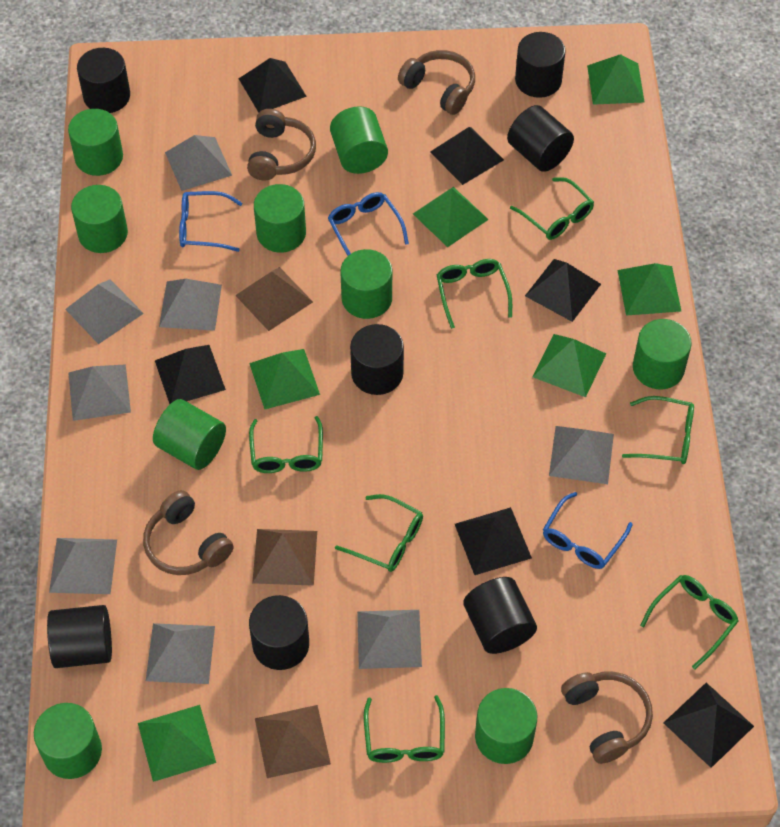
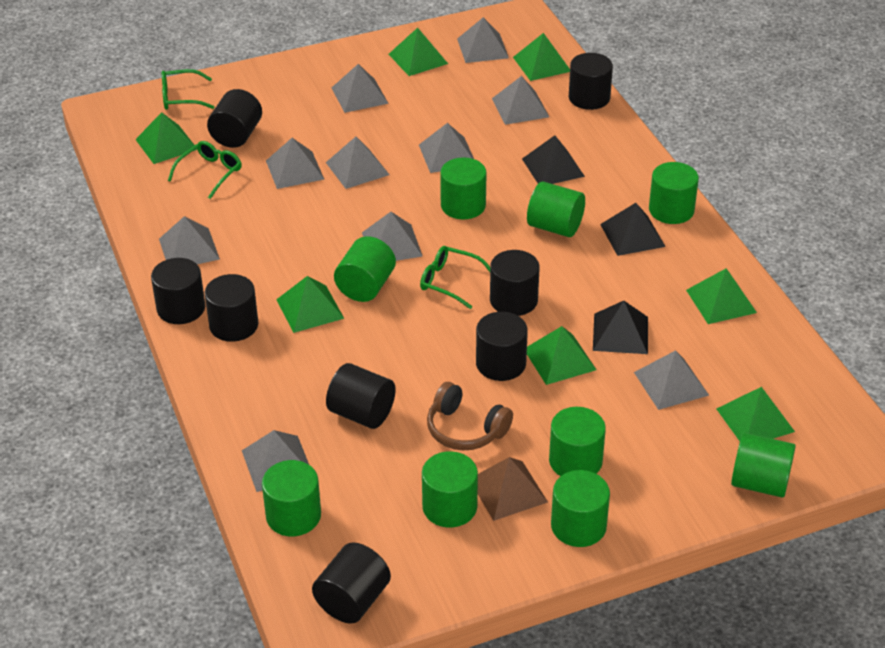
black cylinder: [47,605,112,668] [77,48,130,113] [249,595,309,670] [350,324,404,395] [463,577,537,654] [507,105,574,172] [515,32,566,98] = 7 -> [151,258,205,324] [204,274,258,342] [207,89,262,148] [312,542,391,624] [326,363,396,429] [476,312,528,381] [490,250,540,316] [569,53,613,110] = 8
black pyramid: [155,345,226,404] [239,58,307,113] [430,127,504,185] [455,507,532,575] [525,259,601,322] [664,682,754,768] = 6 -> [522,135,585,184] [593,301,648,354] [600,203,666,256] = 3
blue glasses: [179,191,242,252] [328,192,409,256] [543,492,632,569] = 3 -> none = 0
brown headphones: [143,490,234,575] [247,109,316,180] [398,50,475,115] [561,672,653,764] = 4 -> [427,382,513,450] = 1
brown pyramid: [235,267,313,331] [252,529,317,586] [255,705,331,778] = 3 -> [478,457,548,521] = 1
green glasses: [249,416,323,473] [335,494,423,572] [364,695,445,763] [437,259,512,329] [510,177,594,240] [622,396,694,464] [640,575,739,669] = 7 -> [162,69,214,110] [168,141,241,199] [420,246,490,309] = 3
green pyramid: [138,705,216,782] [249,349,320,409] [413,187,489,247] [533,334,606,397] [587,54,645,105] [617,263,681,316] = 6 -> [135,112,198,164] [276,276,344,333] [389,28,448,76] [513,33,570,81] [527,326,596,385] [686,268,757,324] [717,387,795,441] = 7
grey pyramid: [49,538,117,594] [65,279,144,344] [68,364,131,421] [146,623,215,684] [159,279,222,331] [165,135,232,191] [357,610,422,669] [549,426,614,484] = 8 -> [159,216,220,264] [242,430,309,492] [266,138,324,189] [326,137,390,189] [332,64,389,113] [362,212,422,261] [419,123,474,173] [457,17,509,63] [492,76,549,125] [634,350,709,410] = 10

